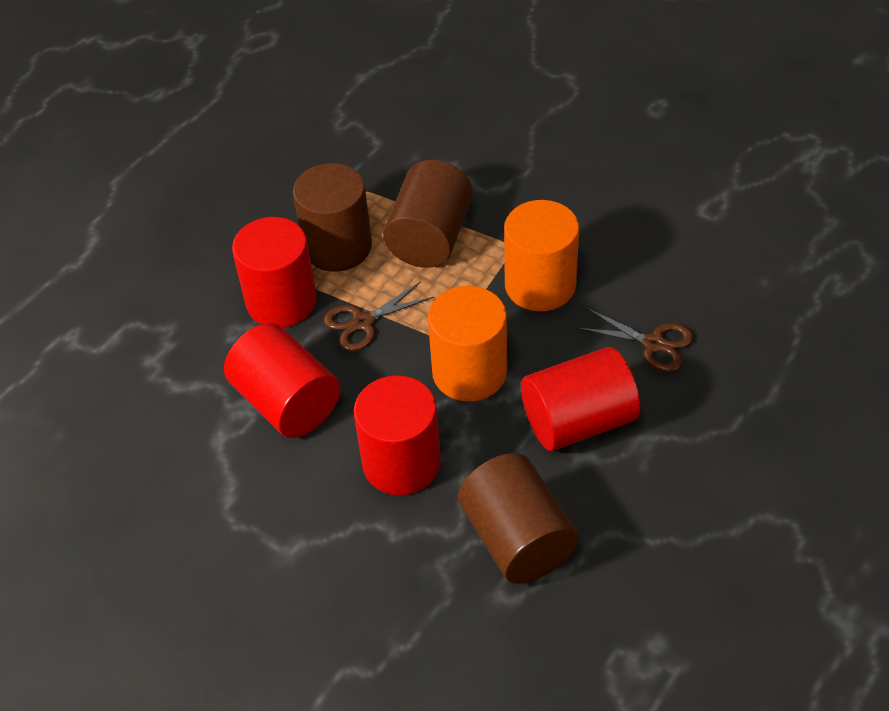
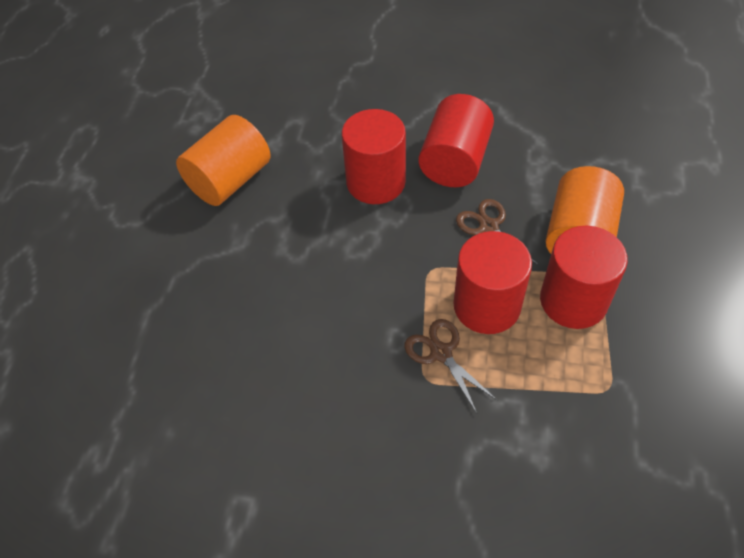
brown cylinder: [293,163,372,272] [383,160,473,268] [458,453,579,584] = 3 -> none = 0

